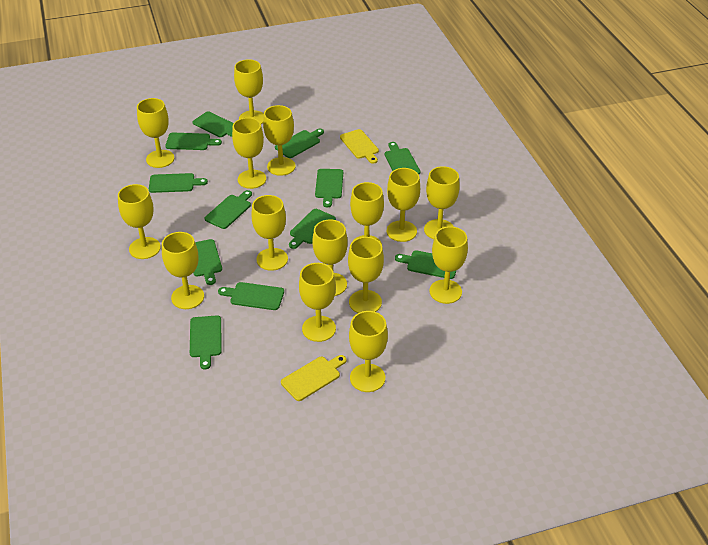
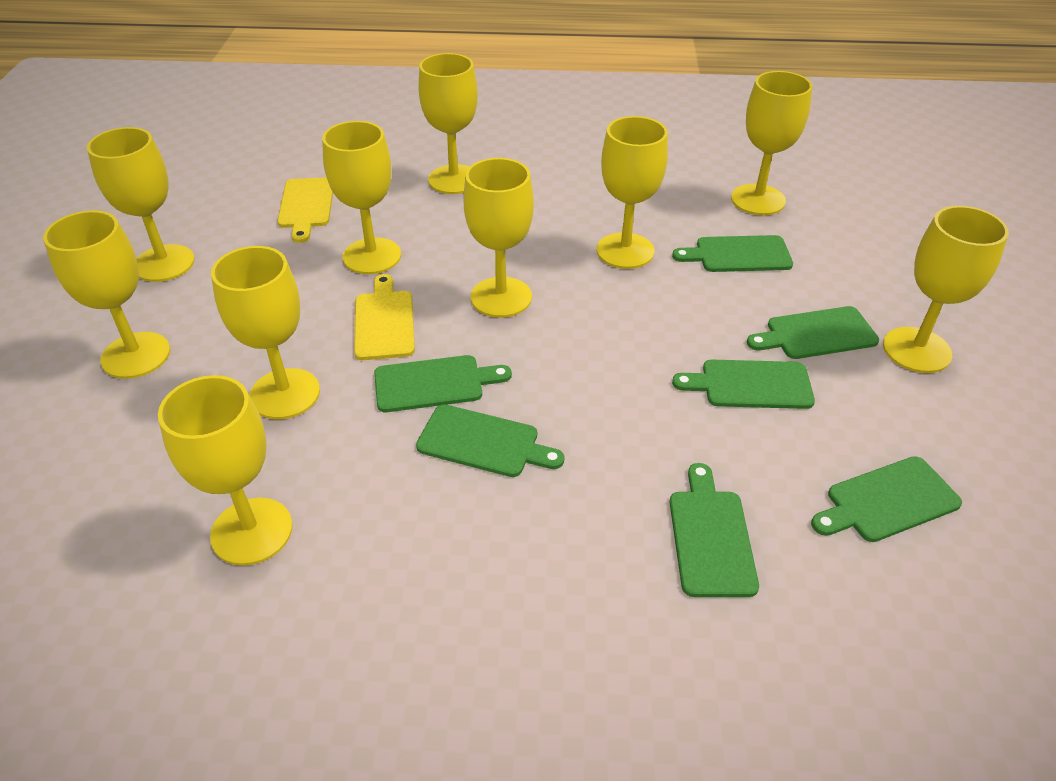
green cutting board: [149,173,208,193] [165,133,222,150] [190,315,222,369] [193,111,234,137] [193,239,222,285] [205,190,252,229] [218,282,284,310] [275,129,324,158] [289,209,336,249] [315,169,343,208] [385,142,420,174] [395,250,457,279] = 12 -> [374,355,512,412] [416,404,565,477] [670,463,759,597] [672,235,793,272] [672,360,815,409] [747,306,879,359] [811,456,962,542] = 7
yellow goblet: [118,184,161,259] [137,98,174,168] [162,232,204,309] [232,118,266,189] [234,59,264,124] [251,195,288,271] [263,105,296,176] [299,263,336,342] [312,220,348,296] [348,237,384,313] [349,311,388,392] [350,182,384,244] [387,168,420,242] [424,166,460,239] [429,226,468,304] = 15 -> [43,210,170,379] [87,127,195,282] [158,375,293,565] [211,246,320,419] [322,121,401,274] [419,53,478,194] [464,158,534,318] [597,116,668,269] [731,71,812,215] [883,206,1009,373] = 10

